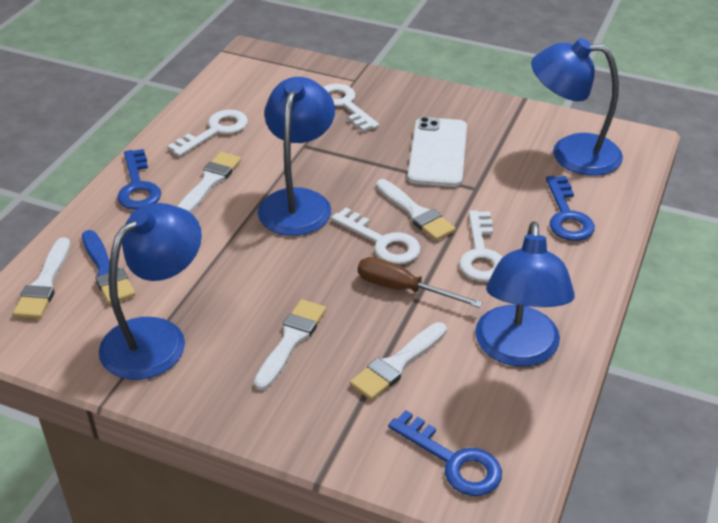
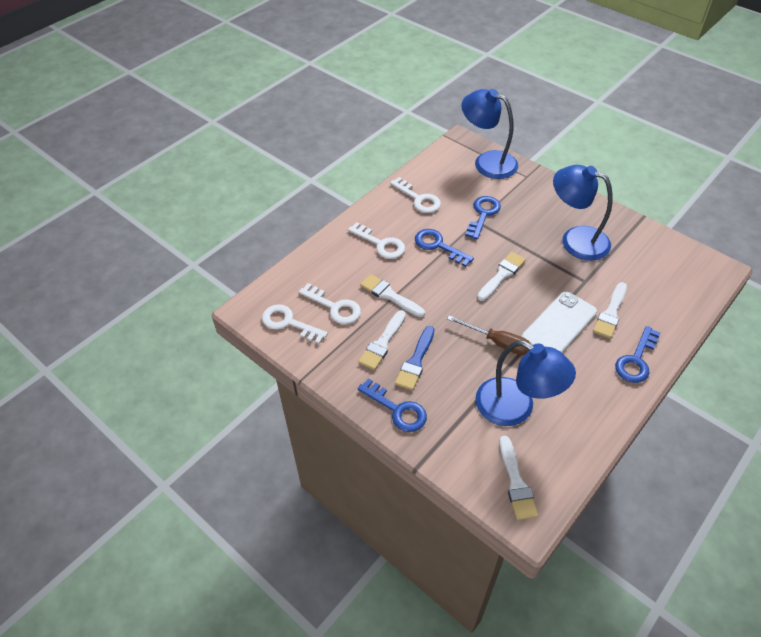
blue key: [117,149,161,210] [388,410,502,496] [546,176,595,241] = 3 -> [358,378,427,432] [415,229,474,267] [465,196,501,240] [615,326,660,383] = 4
blue lamp: [99,203,202,380] [258,77,335,236] [475,221,575,367] [531,38,623,176] = 4 -> [462,89,518,179] [475,340,576,426] [553,165,613,261] = 3

